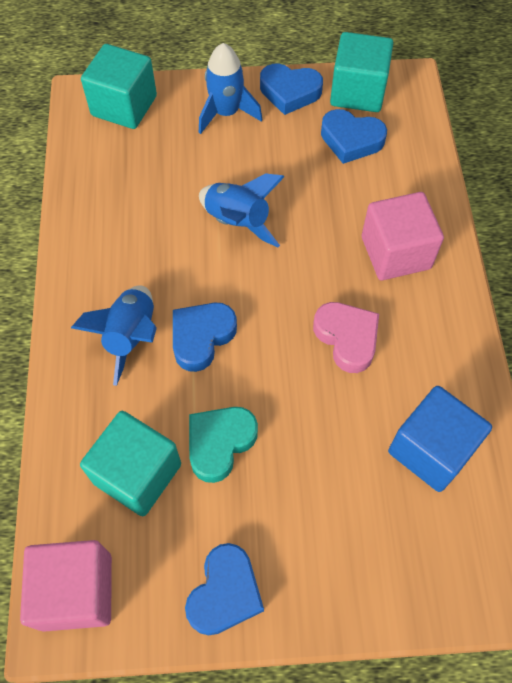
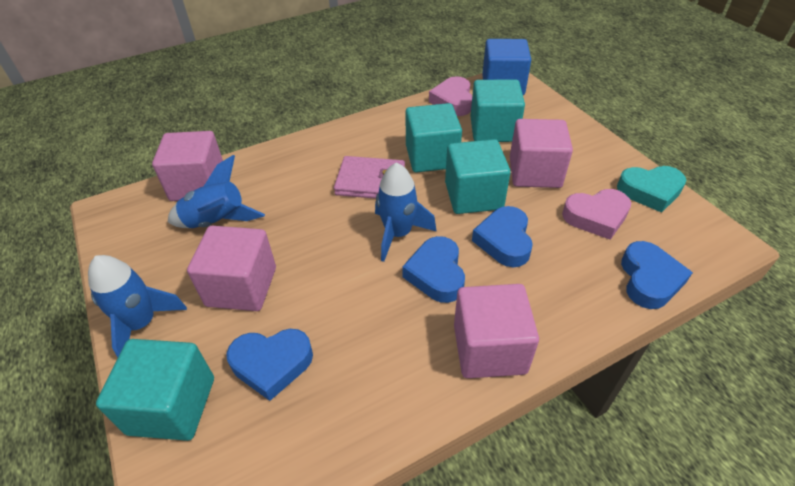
pink cube: [20,540,112,632] [362,192,444,280] = 2 -> [152,131,223,201] [187,226,276,311] [454,284,539,378] [510,119,573,188] = 4
pink heart: [313,302,379,373] = 1 -> [429,76,472,116] [562,189,631,240] = 2
pink wallet: none = 0 -> [334,156,405,199] = 1
turquoise cube: [80,411,181,516] [81,44,157,129] [330,32,393,112] = 3 -> [96,339,214,441] [405,103,462,173] [445,139,511,214] [470,79,525,142] = 4

